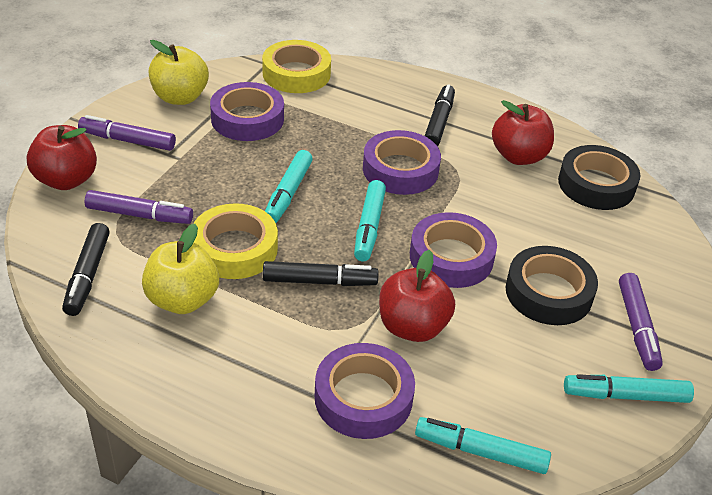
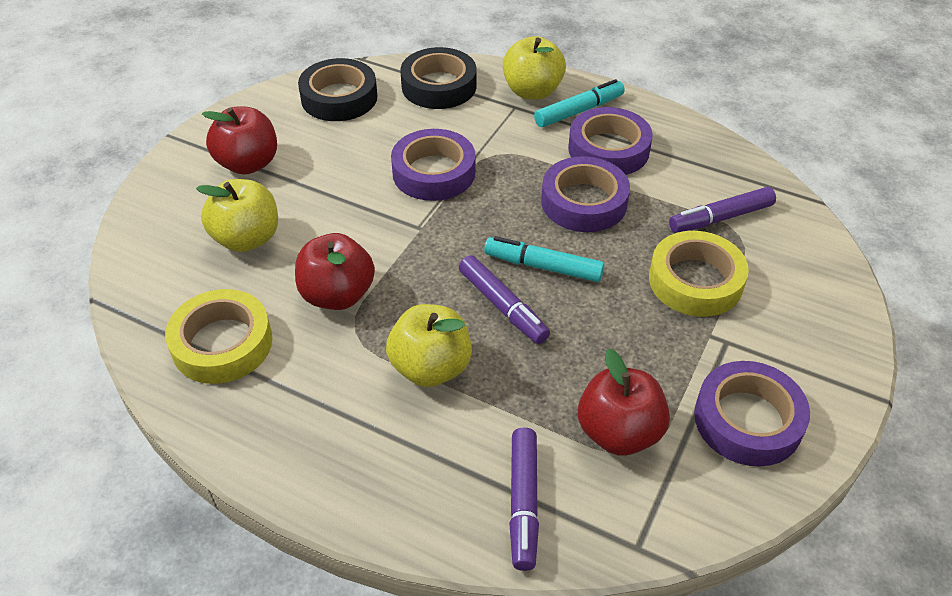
black marker: [62,223,110,316] [263,261,379,286] [425,84,455,146] = 3 -> none = 0
turquoise marker: [265,150,313,223] [354,180,386,261] [415,417,551,474] [564,374,694,403] = 4 -> [484,236,604,282] [534,79,625,127] = 2
yellow apple: [142,224,219,314] [149,40,209,105] = 2 -> [196,179,278,252] [386,304,472,387] [503,36,566,100] = 3

